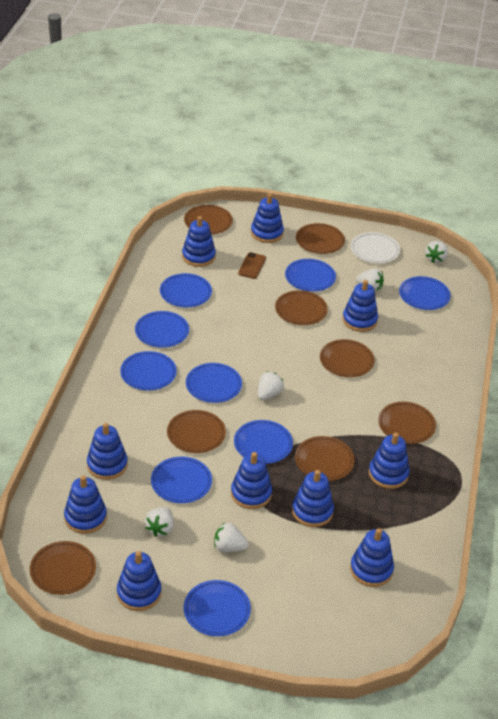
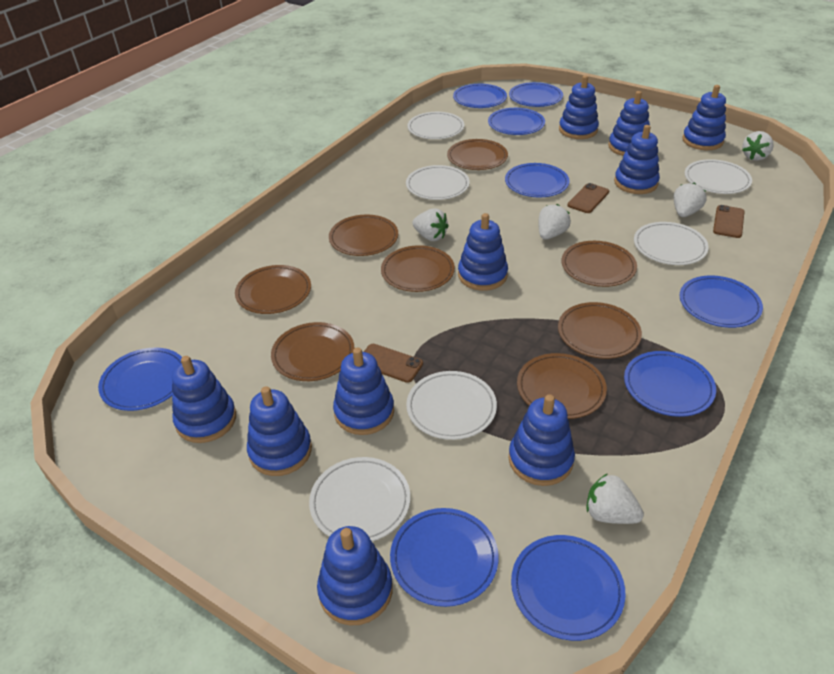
brown phone: [238,252,266,279] = 1 -> [364,344,423,383] [567,183,609,213] [713,205,745,238] = 3
white plate: [351,232,400,263] = 1 -> [309,457,410,541] [406,165,470,200] [406,371,497,440] [407,112,464,139] [634,222,709,265] [685,159,752,194] = 6

